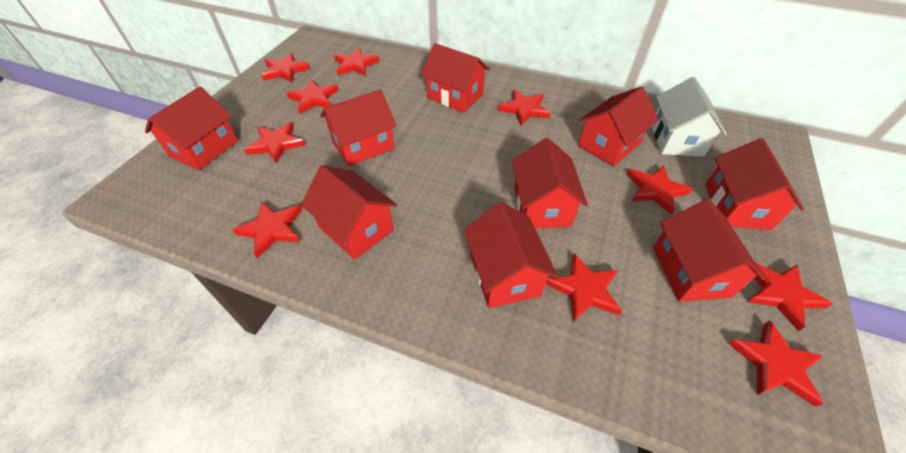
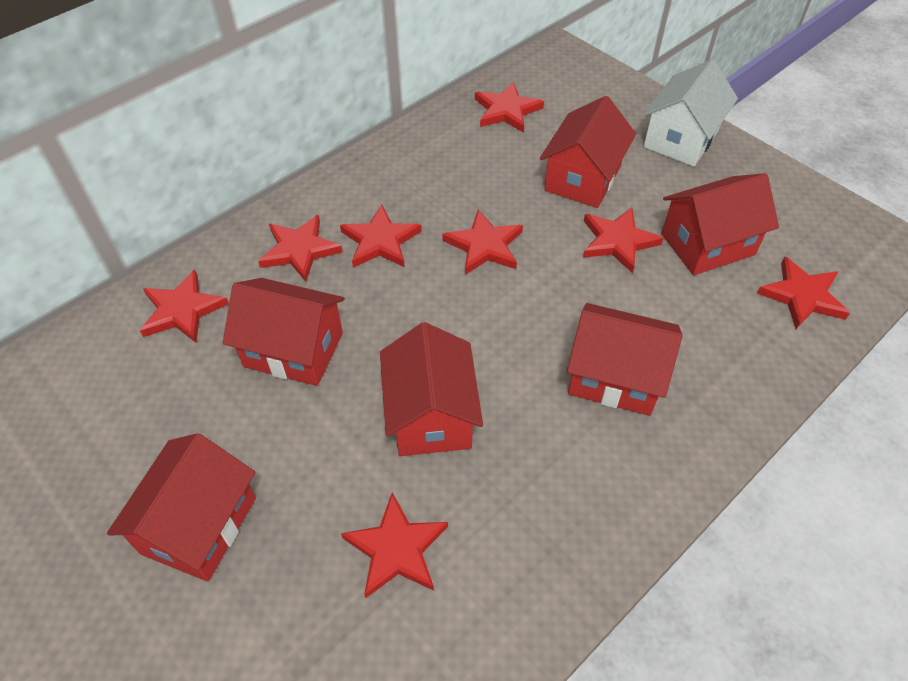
red house: [145,87,238,170] [301,165,397,260] [321,89,397,166] [421,43,490,113] [464,202,558,308] [512,138,588,228] [578,86,659,166] [653,199,765,302] [705,138,804,230] = 9 -> [107,433,256,581] [223,278,345,386] [380,322,483,456] [540,96,636,208] [567,303,683,416] [661,173,779,275] = 6
red star: [232,201,302,258] [244,122,306,164] [262,53,310,83] [287,80,339,114] [334,47,380,76] [498,90,550,126] [546,253,622,322] [627,165,692,215] [728,320,823,407] [748,262,833,331] = 10 -> [140,270,229,343] [258,215,343,282] [340,205,421,267] [341,492,448,599] [442,209,523,275] [475,82,544,133] [583,207,663,273] [757,257,850,329] = 8

